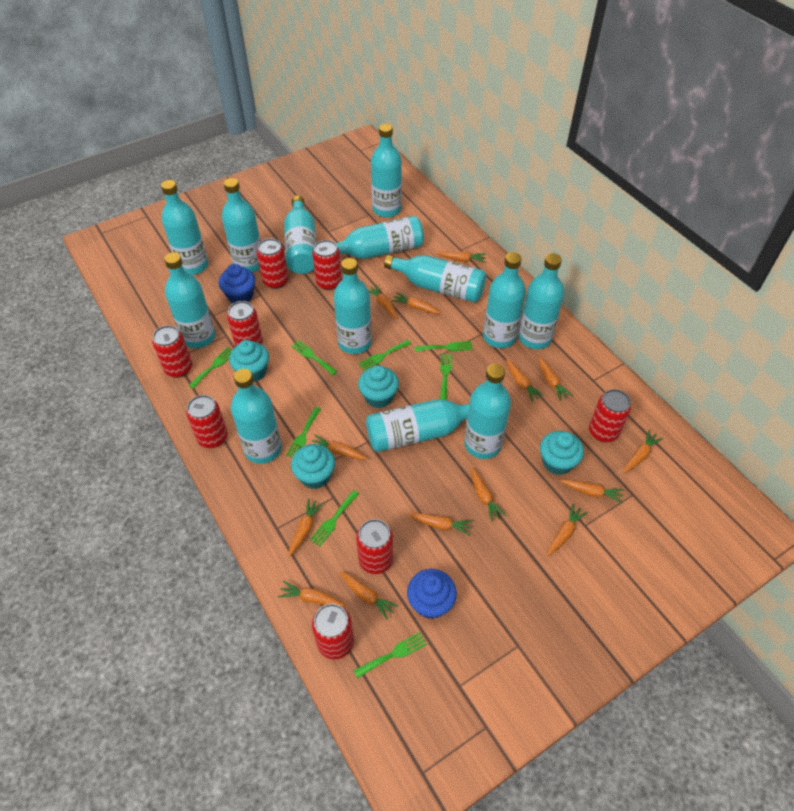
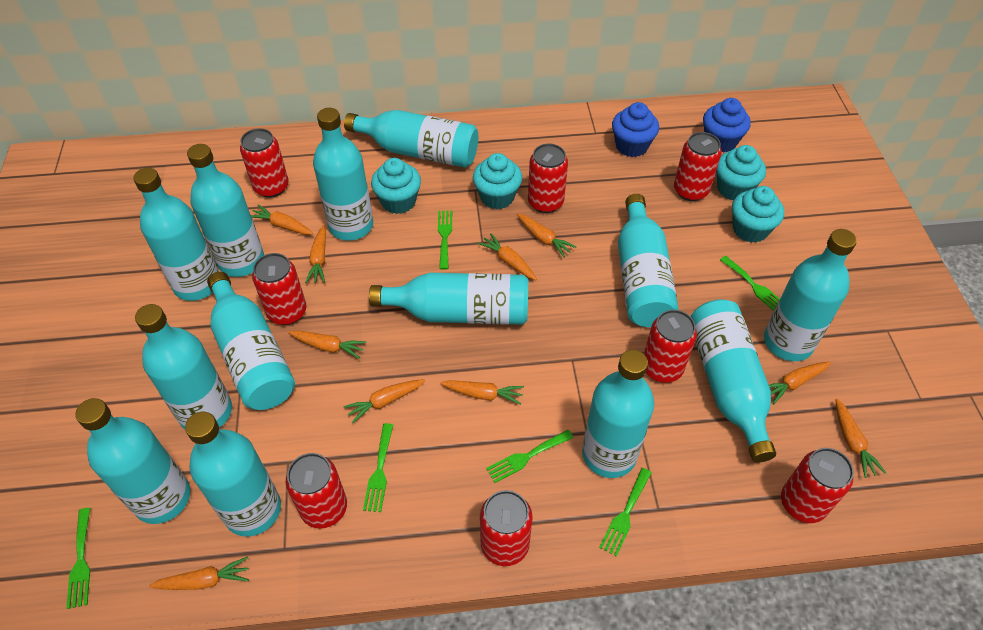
green fork: [189,347,232,389] [286,407,321,457] [291,340,337,375] [310,490,359,546] [354,632,427,678] [358,340,411,370] [414,341,472,352] [440,353,453,400] = 8 -> [66,508,90,609] [363,423,393,512] [438,211,452,269] [486,430,573,483] [599,468,652,557] [720,256,779,311] = 6
orange carrot: [278,581,346,607] [289,498,324,556] [312,435,368,460] [340,571,398,620] [368,284,398,319] [391,292,441,314] [408,513,473,536] [437,251,486,263] [470,467,506,522] [506,360,544,402] [538,357,572,401] [547,504,587,556] [560,479,624,503] [624,430,663,473] = 14 -> [149,556,249,590] [251,205,313,235] [288,330,367,359] [305,226,326,283] [343,379,425,424] [440,380,524,405] [478,233,537,280] [517,213,576,258] [769,362,831,404] [835,399,886,478] = 10

